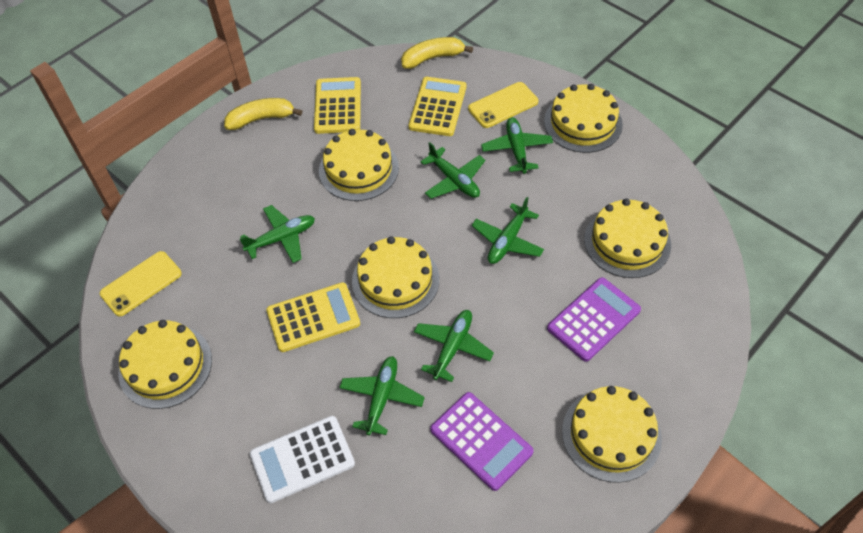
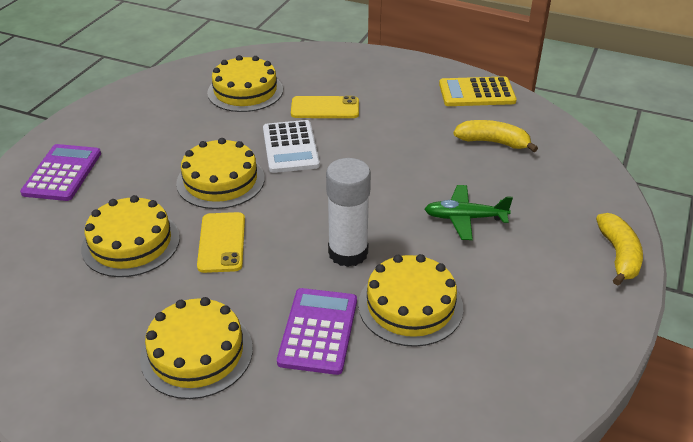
green plane: [240,205,315,263] [339,356,425,436] [414,310,494,382] [420,142,485,199] [472,197,544,264] [481,117,553,174] = 6 -> [425,185,513,240] = 1
white glue stick: none = 0 -> [326,158,371,267] = 1
yellow cake: [118,320,212,409] [319,129,399,201] [352,236,439,318] [544,84,623,153] [562,386,662,483] [584,199,671,278] = 6 -> [81,195,180,277] [140,297,253,399] [176,138,265,209] [207,55,283,112] [358,254,463,347] = 5
yellow calculator: [266,282,360,352] [314,77,361,134] [408,77,466,136] = 3 -> [439,77,517,106] = 1

